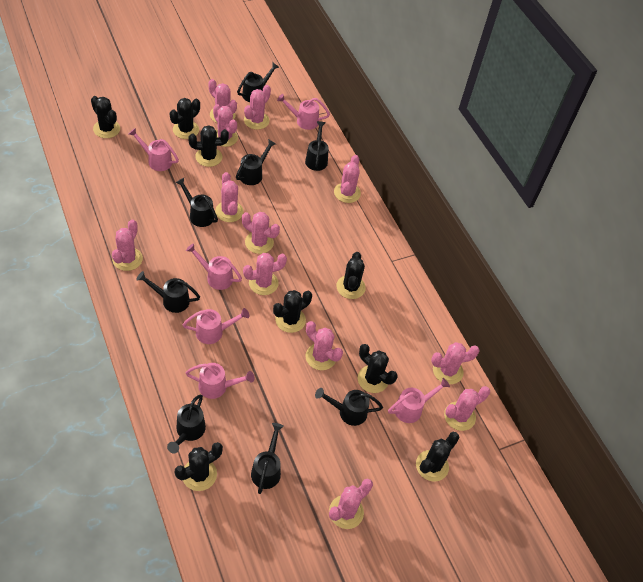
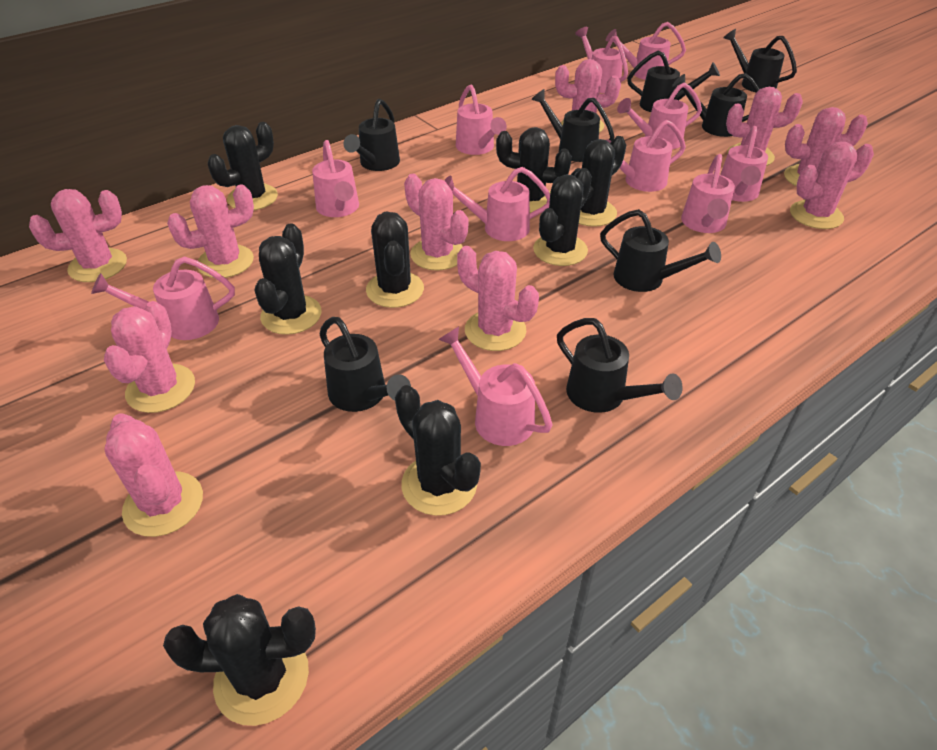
pink cactus: [112,219,143,271] [208,79,237,123] [213,104,238,147] [215,172,244,222] [242,212,280,254] [243,253,287,295] [244,85,271,130] [305,321,343,370] [329,479,373,529] [334,155,361,203] [431,342,480,384] [444,386,490,431] = 12 -> [29,189,127,282] [104,301,195,413] [104,413,203,537] [167,185,254,278] [404,174,468,271] [457,246,539,351] [555,59,621,133] [726,87,803,166] [784,107,868,186] [790,142,874,229] = 10
pink watering can: [129,128,179,171] [183,308,250,344] [185,363,255,399] [186,243,242,290] [277,94,330,130] [388,378,450,423] = 6 -> [91,256,235,340] [312,140,359,217] [438,326,553,446] [444,167,550,241] [456,84,507,155] [575,27,628,93] [606,22,686,80] [606,120,686,192] [617,82,702,149] [681,154,735,233] [720,126,768,202] = 11

